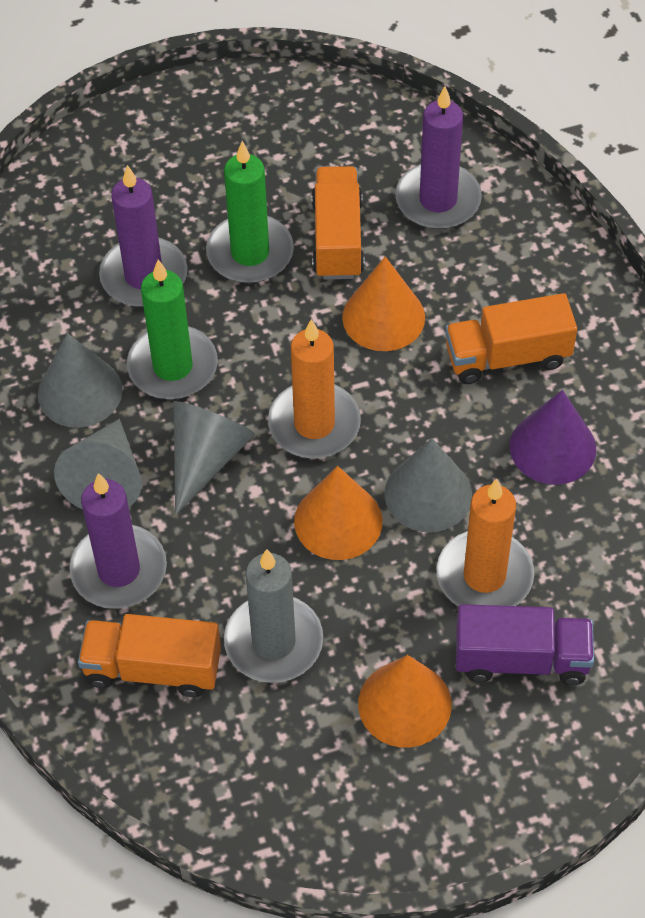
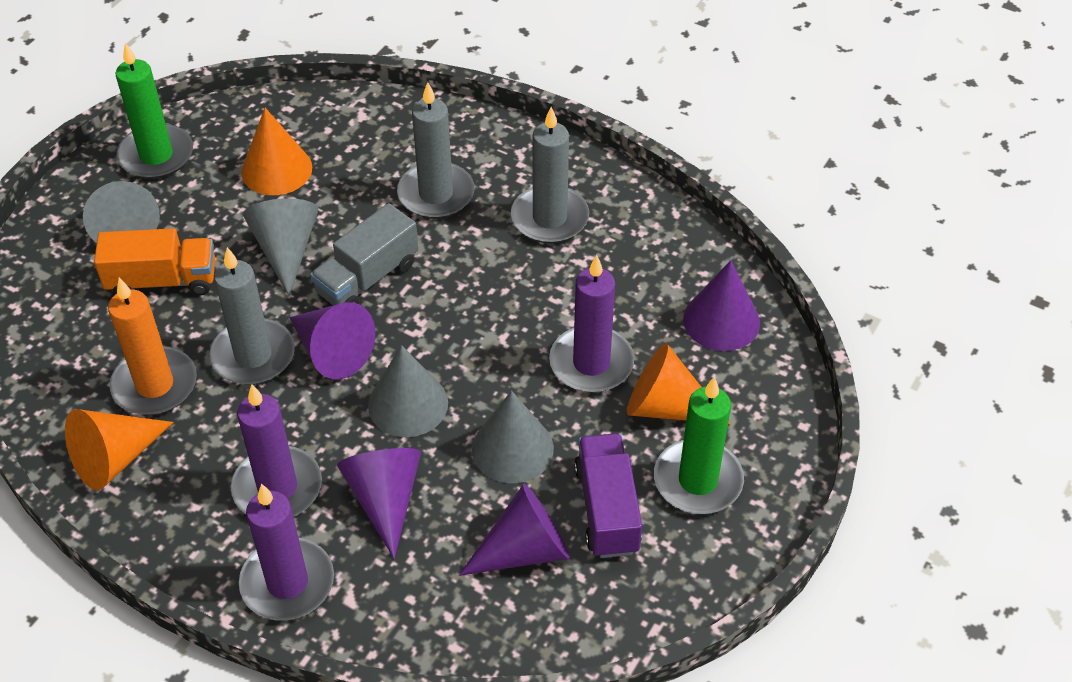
grey candle: [224,549,323,683] = 1 -> [209,247,295,385] [397,82,474,219] [511,107,589,243] = 3
grey truck: none = 0 -> [310,203,418,305] = 1
orange candle: [268,319,361,459] [437,479,534,606] = 2 -> [108,278,197,415] = 1
orange truck: [78,614,221,697] [311,166,365,279] [445,293,577,384] = 3 -> [94,228,215,295] = 1
purple cone: [509,390,596,485] = 1 -> [289,302,375,379] [337,448,421,559] [459,484,570,576] [683,260,760,351] = 4

